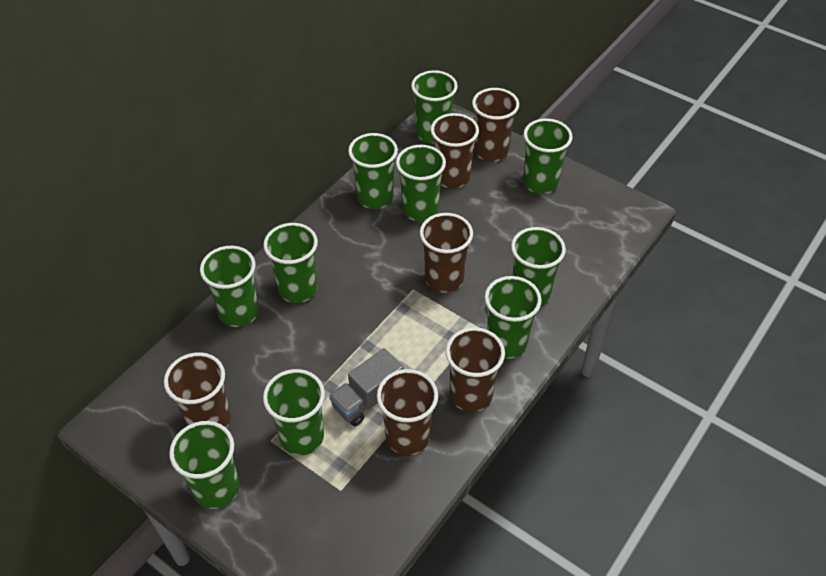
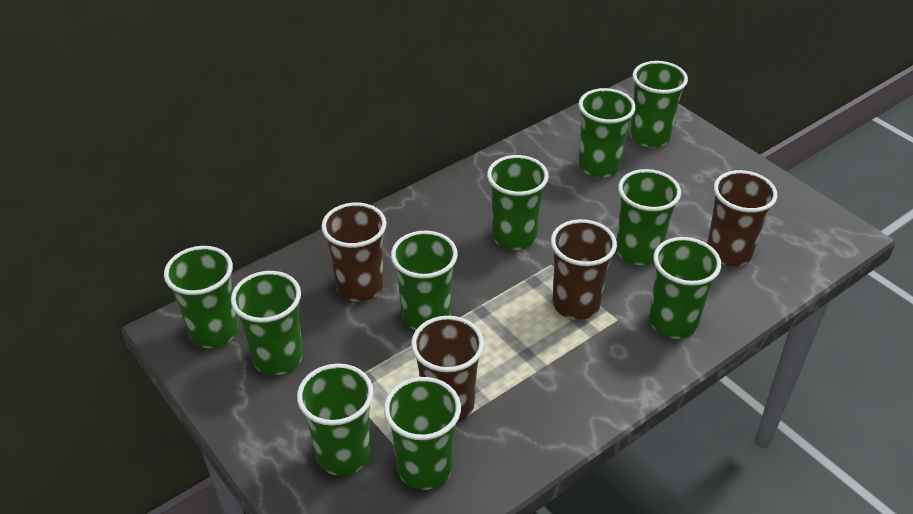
brown cup: [164,352,231,428] [377,369,438,455] [420,213,473,293] [431,113,479,188] [446,327,505,412] [472,88,519,162] = 6 -> [321,202,387,301] [411,316,484,422] [551,219,617,320] [707,170,777,266] = 4
grey truck: [329,348,404,426] = 1 -> none = 0

